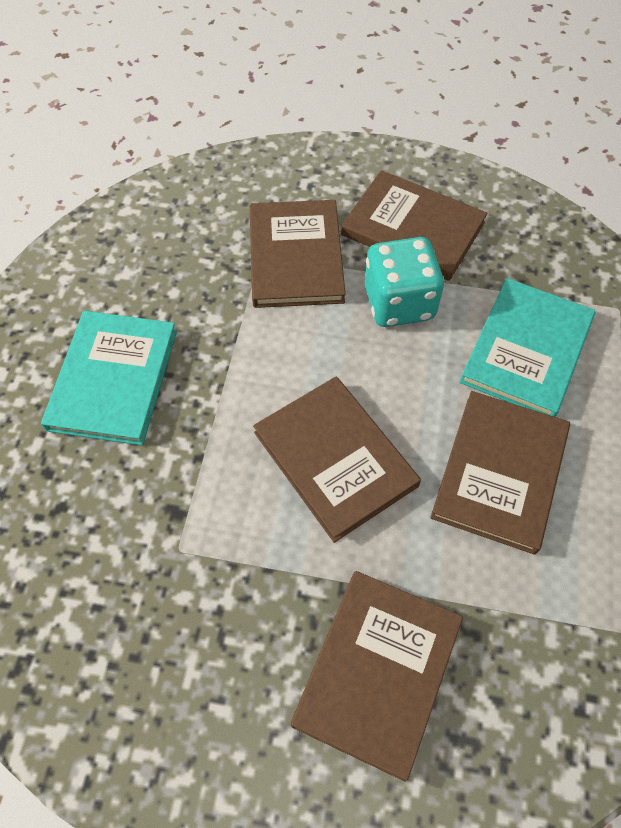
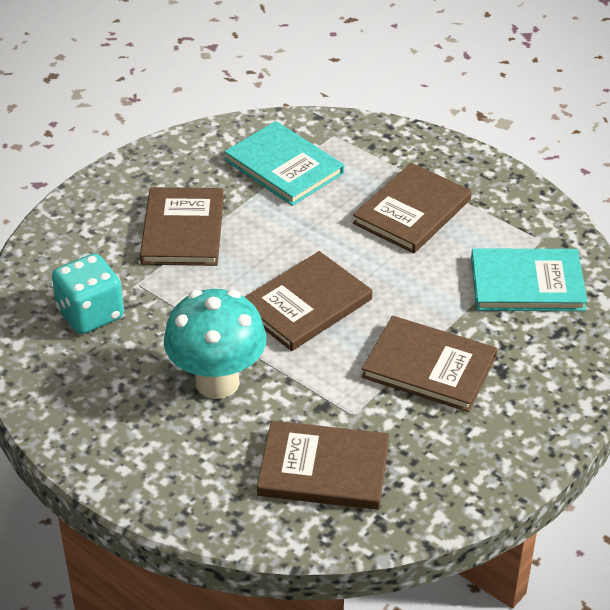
turquoise mushroom: none = 0 -> [164,289,267,399] = 1

